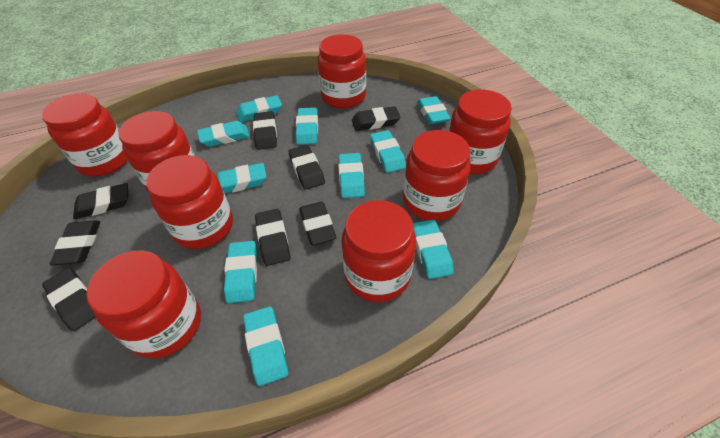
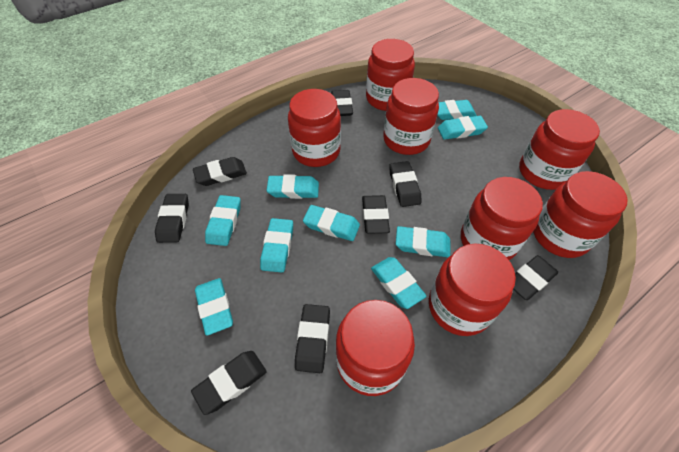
turquoise eraser: [197,121,250,147] [216,163,266,193] [224,241,257,303] [236,95,282,122] [243,306,288,386] [296,107,318,145] [338,153,365,198] [370,130,406,173] [413,220,454,279] [417,96,451,124] = 10 -> [195,278,233,336] [205,195,241,246] [260,218,293,273] [267,175,319,199] [303,205,360,241] [371,257,427,309] [396,226,450,257] [438,100,477,120] [438,116,488,139] = 9

